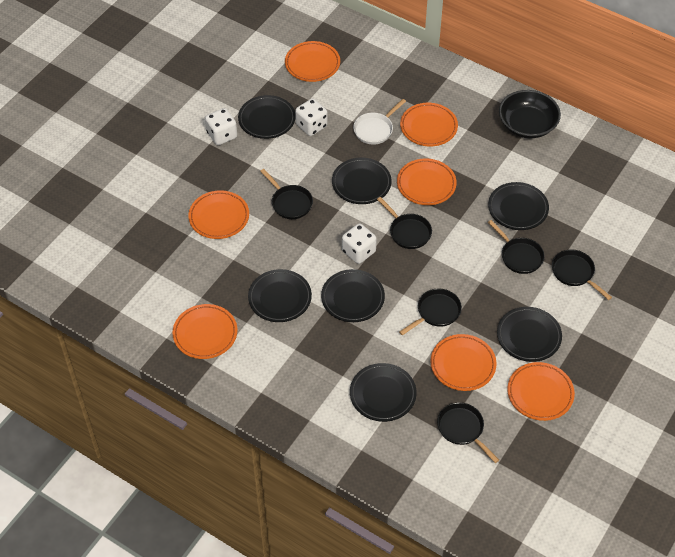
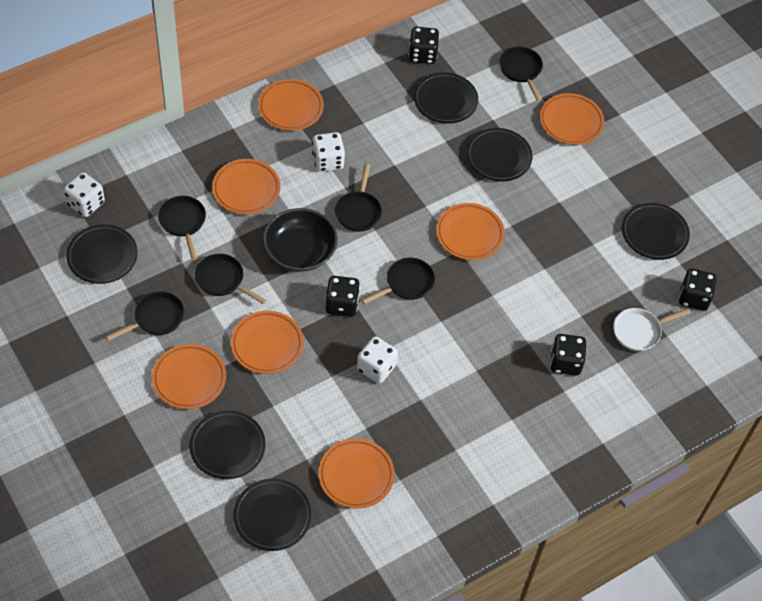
black dice: none = 0 -> [326,276,360,317] [409,27,439,64] [550,334,586,376] [679,268,717,311] = 4
black plate: [238,95,296,139] [248,269,312,322] [321,269,385,322] [332,158,391,204] [350,363,417,422] [488,182,549,230] [497,307,562,362] = 7 -> [66,224,138,284] [189,410,266,479] [233,478,311,551] [414,72,478,124] [466,128,532,182] [622,203,690,260] = 6

